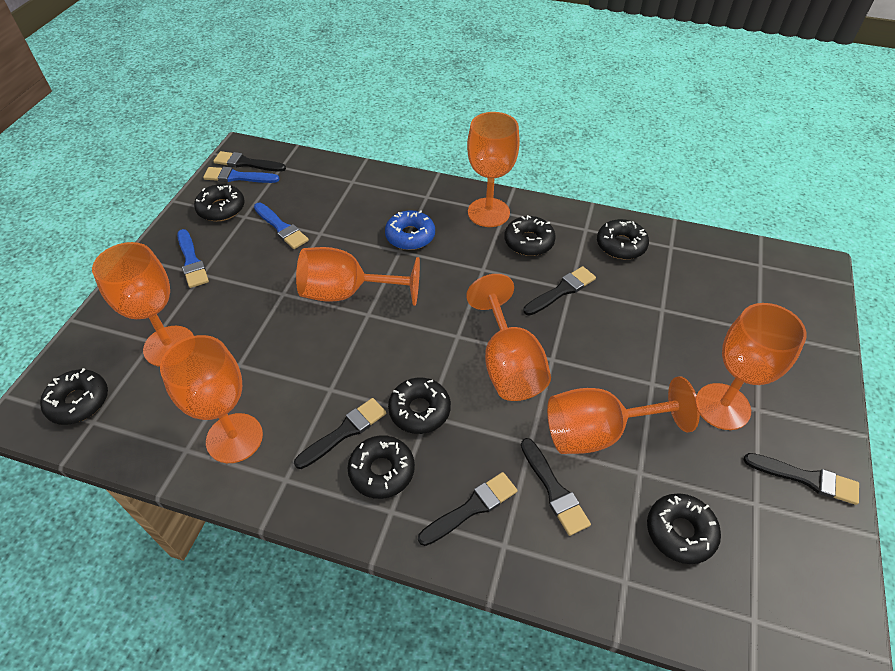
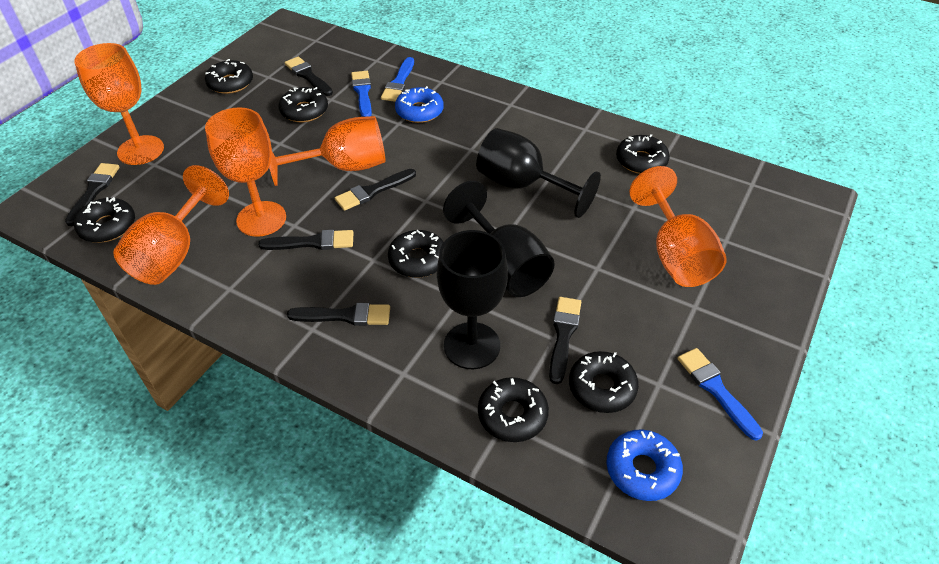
black goblet: none = 0 -> [437,230,508,369] [443,181,555,297] [476,128,601,218] = 3
blue donut: [385,210,435,250] = 1 -> [395,86,444,123] [606,429,683,501] = 2
orange goblet: [92,242,194,367] [160,335,263,463] [296,247,420,306] [466,274,551,401] [467,112,520,227] [547,376,700,454] [697,303,807,430] = 7 -> [74,43,164,165] [113,165,229,285] [205,107,286,237] [269,116,386,186] [629,166,727,287] = 5

